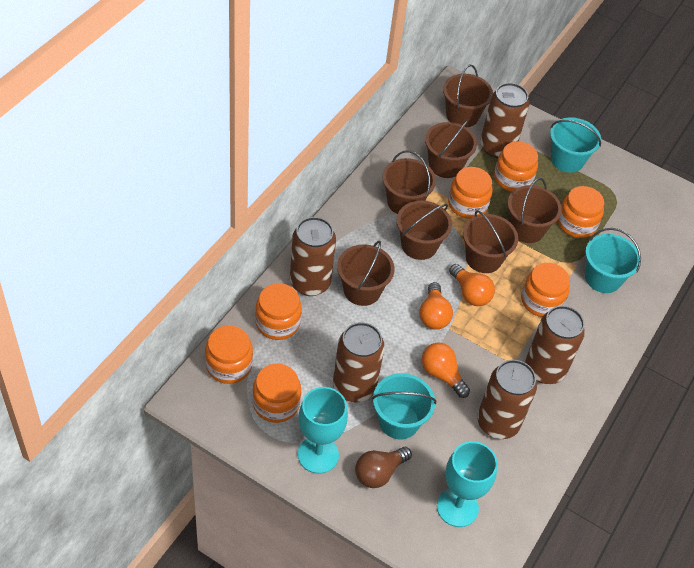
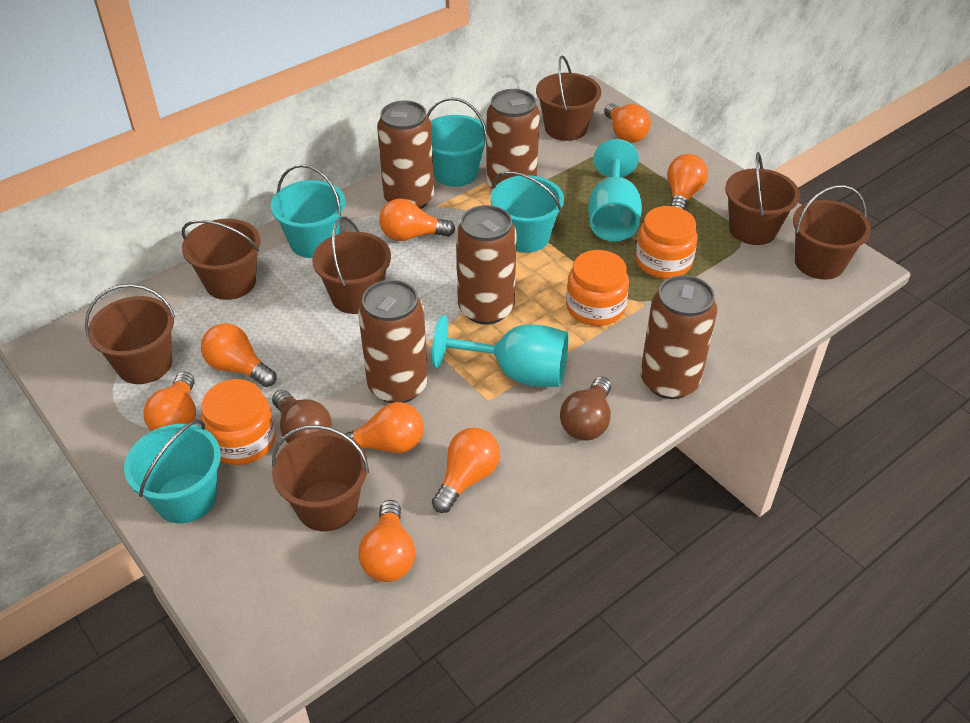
brown light bulb: [355,447,412,488] = 1 -> [272,390,332,443] [560,377,611,440] = 2
orange jar: [205,325,253,384] [252,364,301,423] [255,283,302,340] [448,167,493,219] [494,141,538,192] [521,263,570,317] [558,186,604,238] = 7 -> [201,379,276,465] [566,250,629,326] [636,206,698,279] = 3
orange light bulb: [419,282,453,330] [421,343,470,398] [449,264,495,306] = 3 -> [143,372,196,431] [201,323,277,387] [344,402,424,453] [359,500,415,582] [379,198,455,241] [432,428,500,513] [604,103,651,143] [667,154,708,210] = 8
turquoise bucket: [372,373,436,439] [550,117,601,173] [585,228,641,293] = 3 -> [124,420,221,523] [271,164,345,258] [427,97,487,187] [491,172,564,253] = 4

